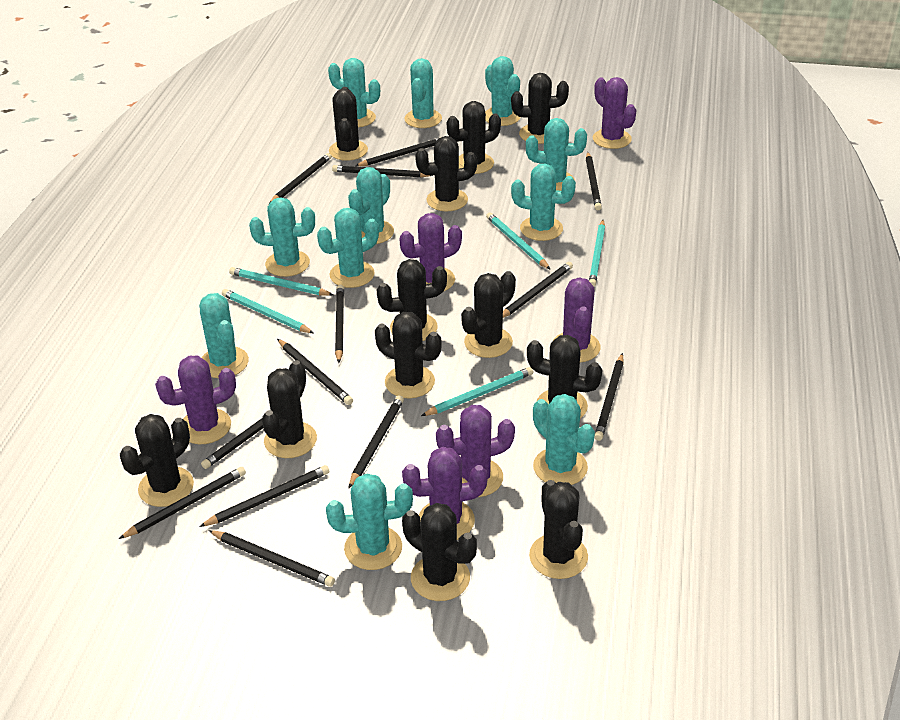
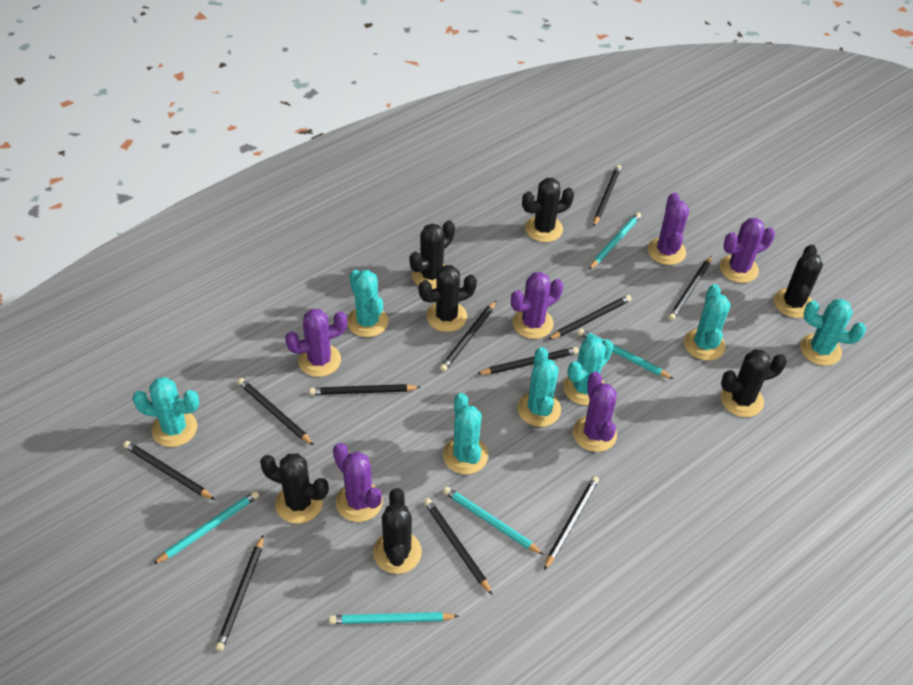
black cactus: [120,414,194,507] [262,360,317,458] [329,87,368,161] [375,312,442,398] [377,259,447,341] [402,503,477,601] [415,136,477,211] [447,101,501,174] [461,271,516,358] [511,73,569,144] [527,335,603,419] [529,480,588,579] = 12 -> [260,453,329,524] [373,488,422,574] [409,220,455,289] [419,265,477,332] [522,178,574,242] [721,349,787,417] [774,245,823,318] = 7
black pencil: [119,467,246,539] [199,465,329,527] [201,394,303,469] [208,530,335,587] [269,153,332,204] [277,339,353,405] [332,165,433,177] [335,285,344,363] [348,395,404,489] [355,137,441,167] [503,262,573,318] [586,152,602,210] [595,353,624,441] = 13 -> [123,441,215,500] [215,535,264,651] [238,378,314,445] [309,384,421,395] [424,498,493,595] [440,301,496,371] [477,347,579,374] [544,476,599,570] [548,295,632,340] [593,165,621,227] [668,256,712,320] = 11
turquoise cactus: [199,293,249,378] [249,197,315,277] [317,208,379,288] [326,474,413,570] [328,58,380,127] [348,167,394,244] [404,58,442,128] [485,56,520,126] [511,163,576,241] [526,118,587,191] [533,394,595,485] = 11 -> [132,377,199,447] [347,270,388,337] [443,393,488,474] [518,347,561,427] [563,337,613,405] [684,284,731,360] [800,299,866,366] = 7

